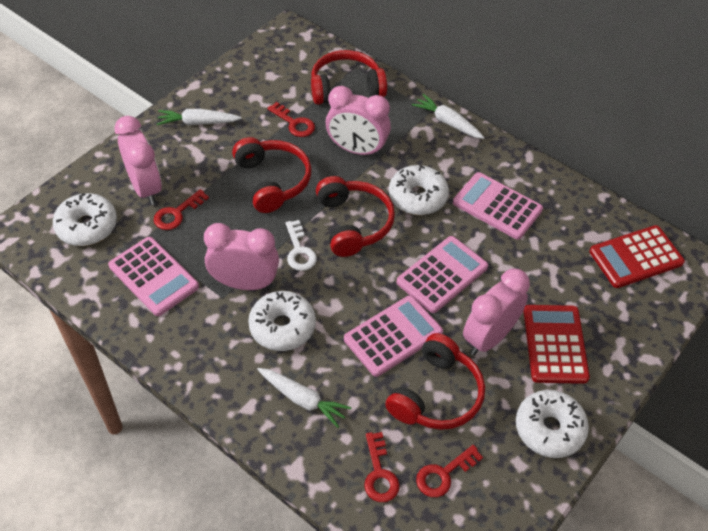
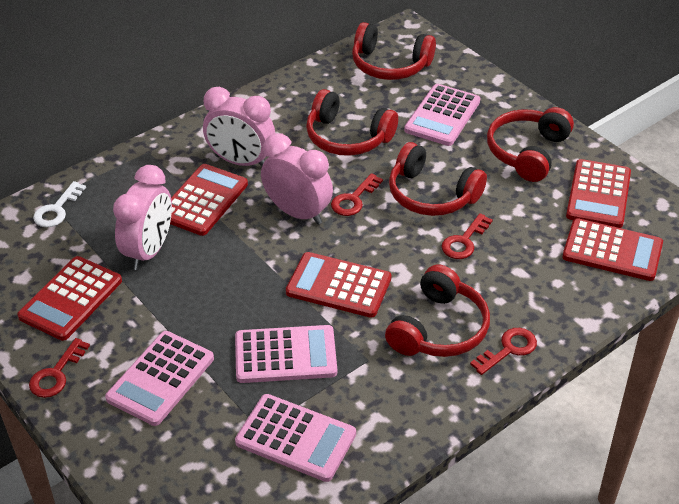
pink clock: [114,116,162,205] [204,223,279,290] [326,86,391,157] [463,268,530,355] = 4 -> [113,165,172,270] [203,87,275,166] [261,133,333,225] = 3
red calculator: [523,305,590,384] [589,225,685,288] = 2 -> [17,256,122,341] [170,164,248,236] [286,252,391,318] [562,218,663,281] [566,159,631,228] = 5
red headphones: [232,137,311,213] [311,50,387,105] [316,176,395,257] [385,333,485,430] = 4 -> [306,89,398,156] [352,22,436,80] [385,264,490,357] [389,142,487,216] [487,107,574,182] = 5
white carrot: [157,109,242,125] [257,368,351,428] [412,94,485,139] = 3 -> none = 0
white donut: [53,193,117,246] [248,291,316,351] [389,165,449,215] [516,390,589,458] = 4 -> none = 0

